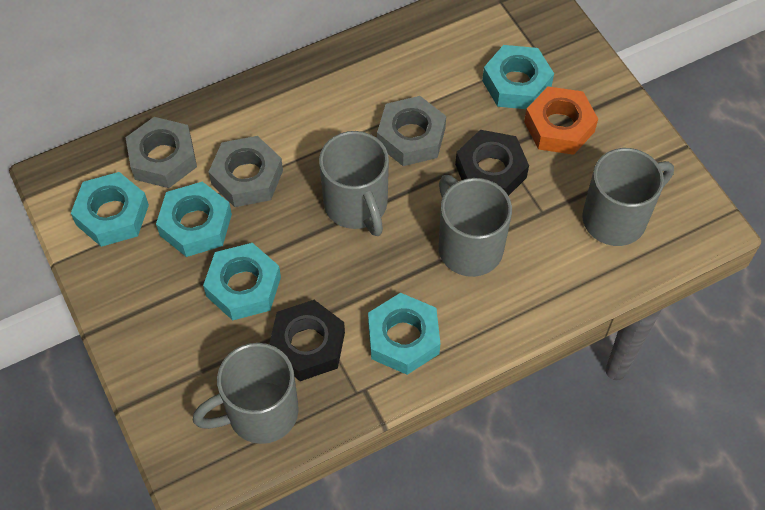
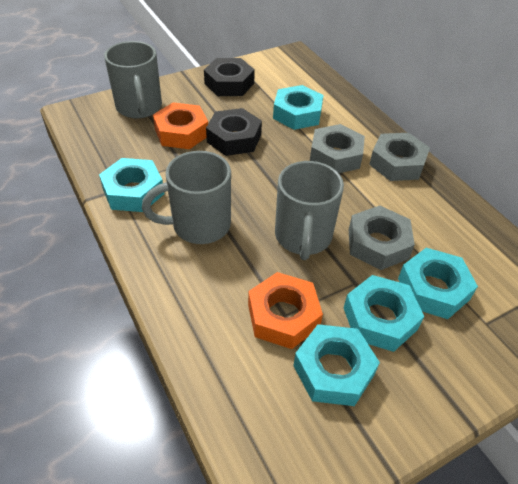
grey mug: [193,343,299,444] [319,131,389,236] [438,175,512,277] [582,148,674,246] = 4 -> [104,41,162,119] [142,151,231,244] [275,161,344,260] = 3
orange nut: [524,86,598,155] = 1 -> [153,102,208,149] [248,272,323,349] = 2

